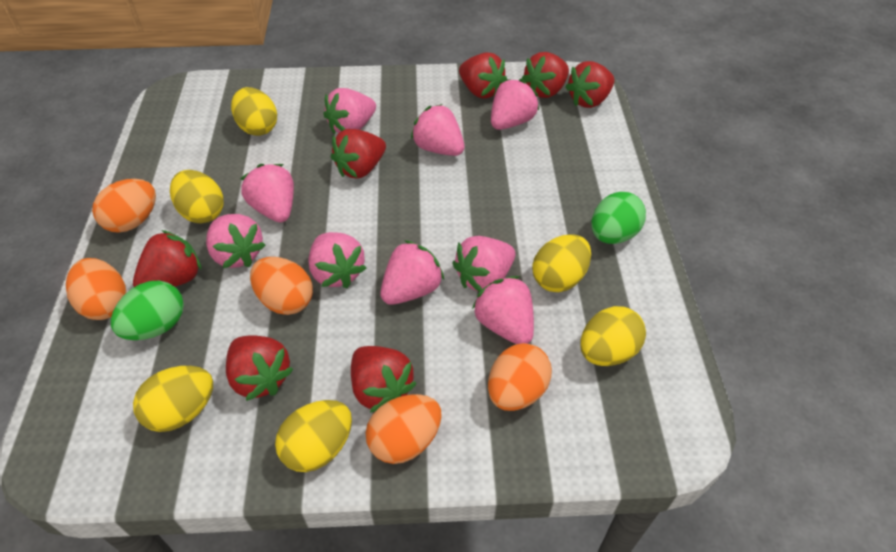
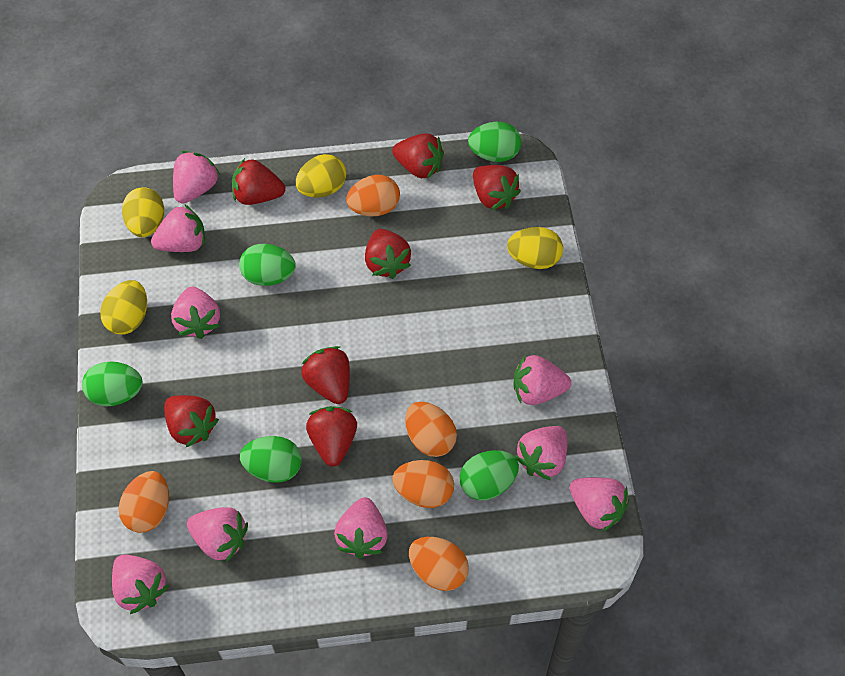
green egg: [111,281,184,340] [591,192,646,244] = 2 -> [82,361,142,406] [239,244,296,286] [240,436,302,483] [460,450,519,500] [468,122,521,162] = 5
yellow egg: [133,366,213,432] [170,170,224,223] [231,87,277,136] [275,400,352,472] [532,234,591,292] [580,306,646,366] = 6 -> [100,280,147,335] [122,187,164,237] [296,154,346,198] [507,227,563,269] = 4

